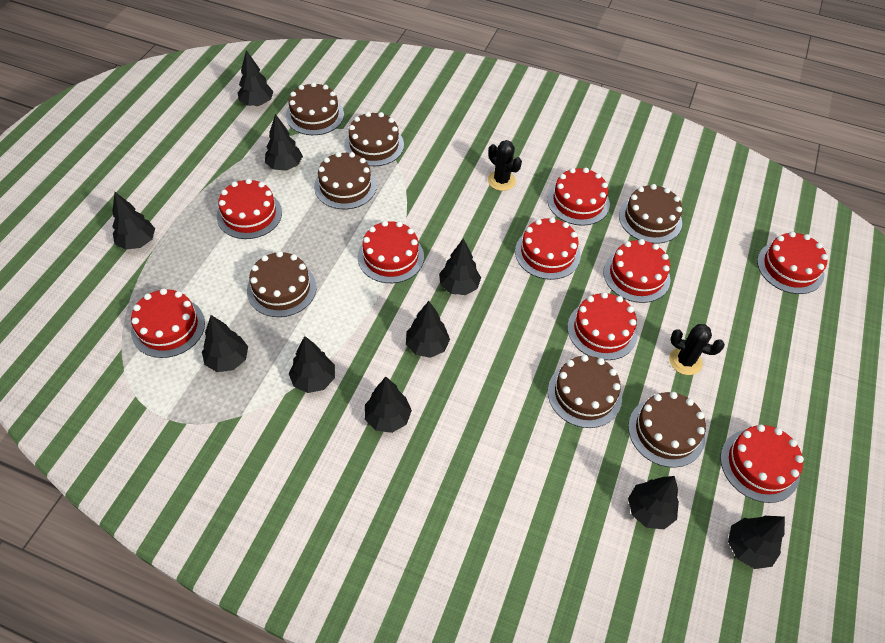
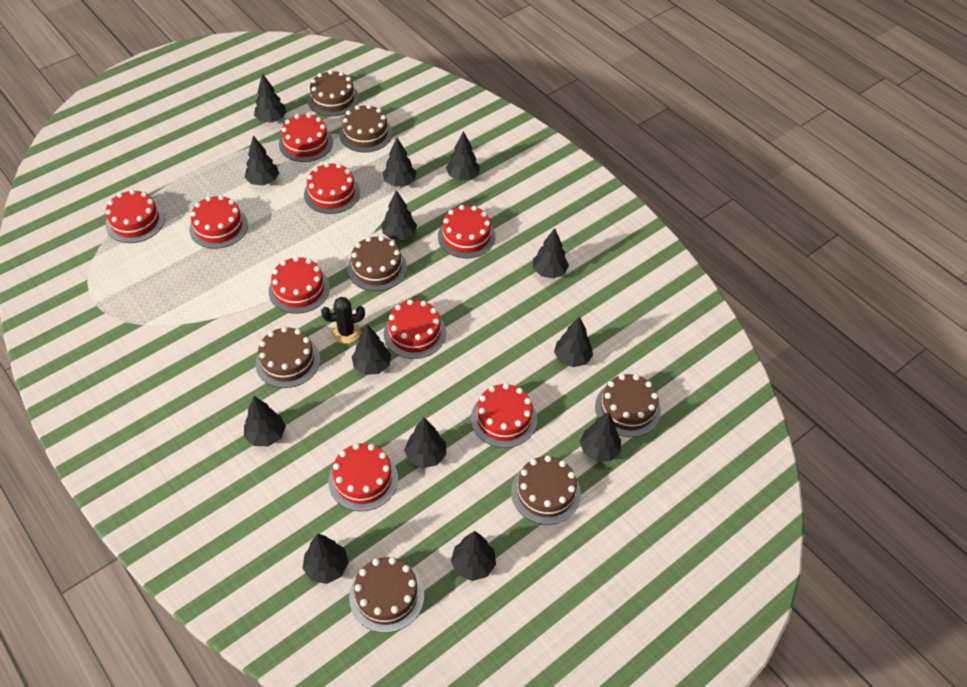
black cactus: [488,140,522,191] [669,324,725,375] = 2 -> [321,297,365,344] = 1
black tree: [112,192,155,250] [202,315,248,372] [238,50,274,106] [265,114,303,171] [289,336,335,393] [365,377,412,433] [406,301,450,358] [439,239,481,295] [628,476,679,529] [728,516,785,569] = 10 -> [244,396,286,446] [245,136,279,186] [254,73,287,123] [302,534,349,584] [352,324,391,375] [382,138,416,187] [382,190,417,240] [404,417,446,468] [446,131,480,180] [451,531,496,581] [533,228,569,279] [554,316,593,367] [580,411,621,462] = 13

